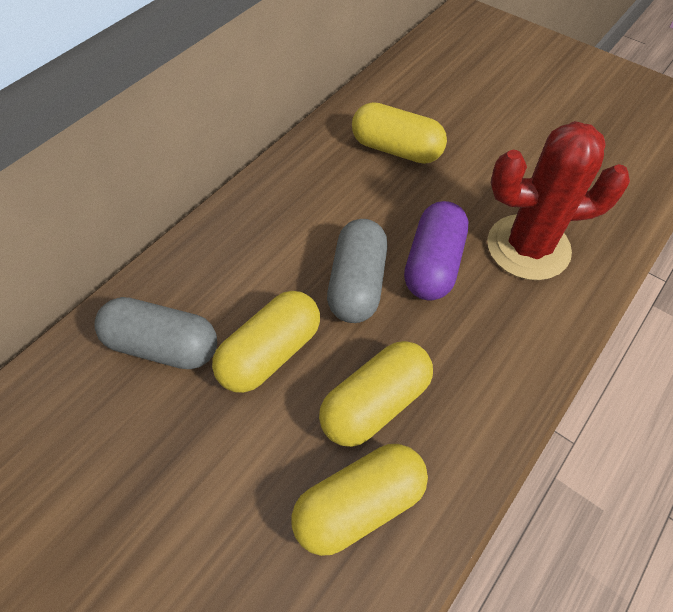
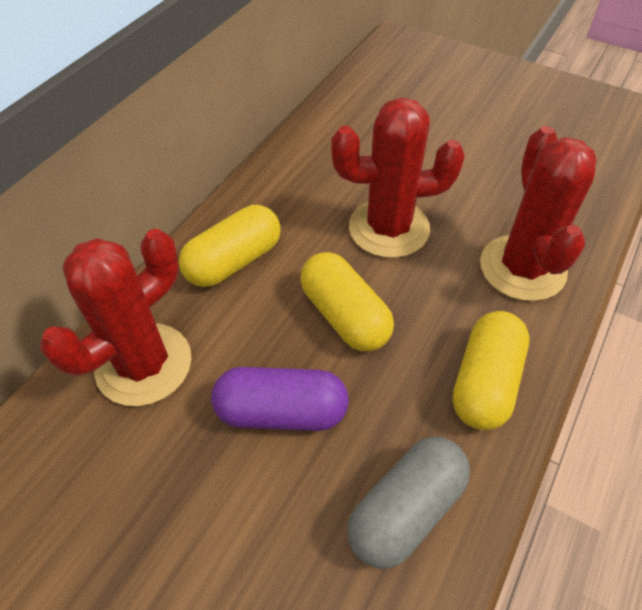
grey capsule: [94,297,217,369] [327,219,387,323] = 2 -> [347,437,470,569] = 1
red cactus: [487,121,630,280] = 1 -> [40,229,192,406] [331,98,465,258] [480,126,597,301] = 3
yellow capsule: [212,291,320,393] [292,444,428,556] [319,341,433,447] [352,102,447,164] = 4 -> [179,205,281,287] [300,252,394,351] [453,311,529,430] = 3

